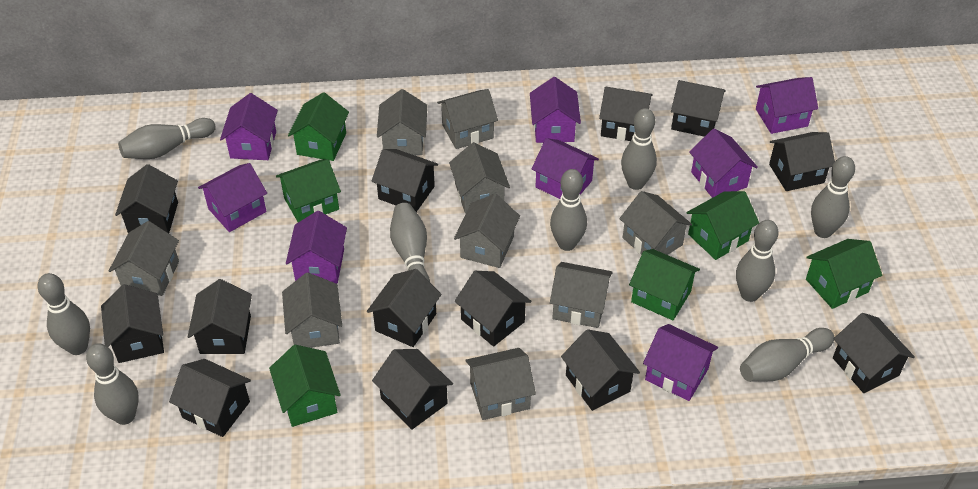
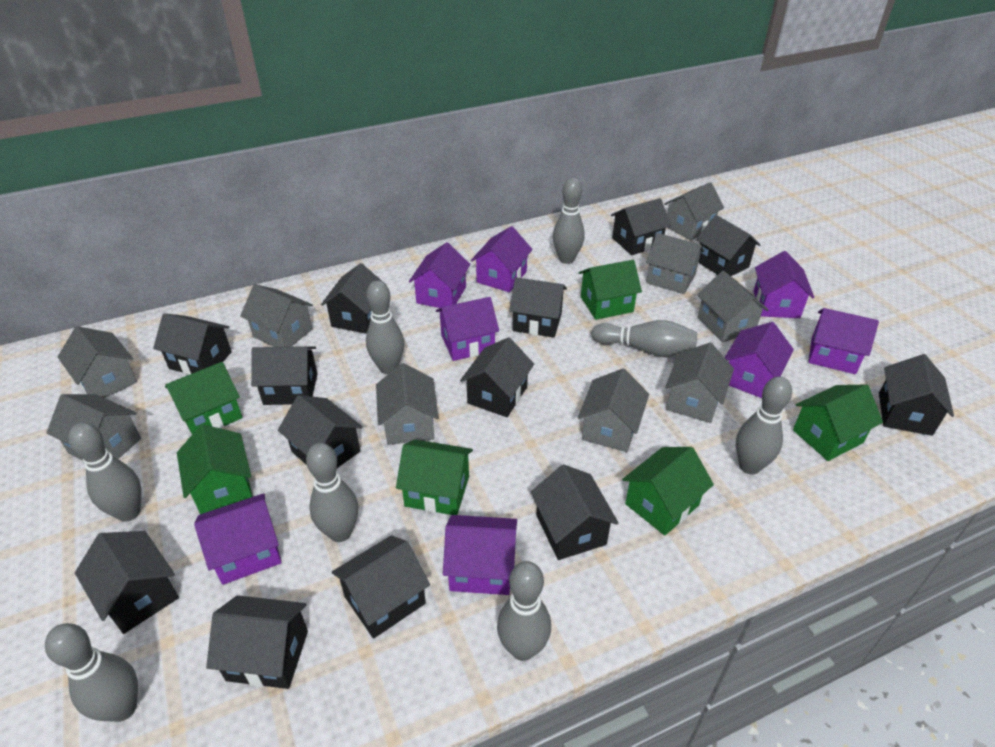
grey bowling pin: [38,273,90,355] [86,343,139,425] [118,118,216,159] [390,203,430,282] [550,169,587,251] [621,108,657,190] [736,220,778,302] [740,328,834,382] [811,156,855,238] = 9 -> [45,623,138,722] [68,422,141,522] [306,443,358,542] [366,280,404,374] [497,561,551,661] [553,178,585,264] [591,320,697,357] [736,377,792,475] = 8

